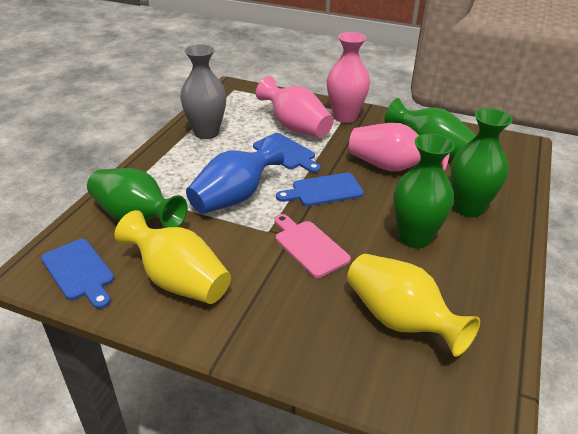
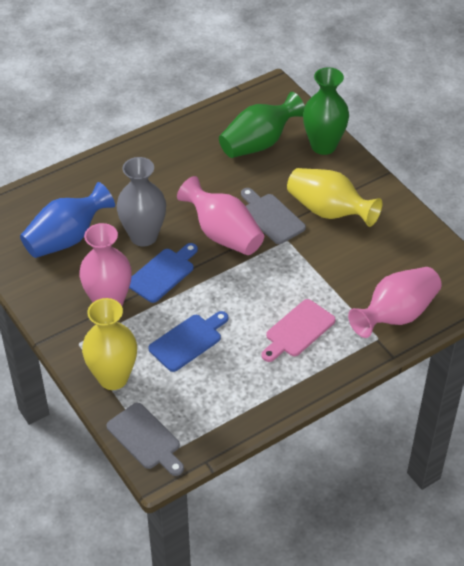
blue cutting board: [41,239,114,309] [253,133,321,173] [276,173,364,206] = 3 -> [129,243,198,303] [148,311,228,372] = 2
green vase: [87,168,188,228] [385,98,477,159] [393,133,455,248] [450,108,513,217] = 4 -> [219,92,305,158] [303,67,349,155] = 2
grey cutting board: none = 0 -> [106,403,184,476] [241,188,306,244] = 2

